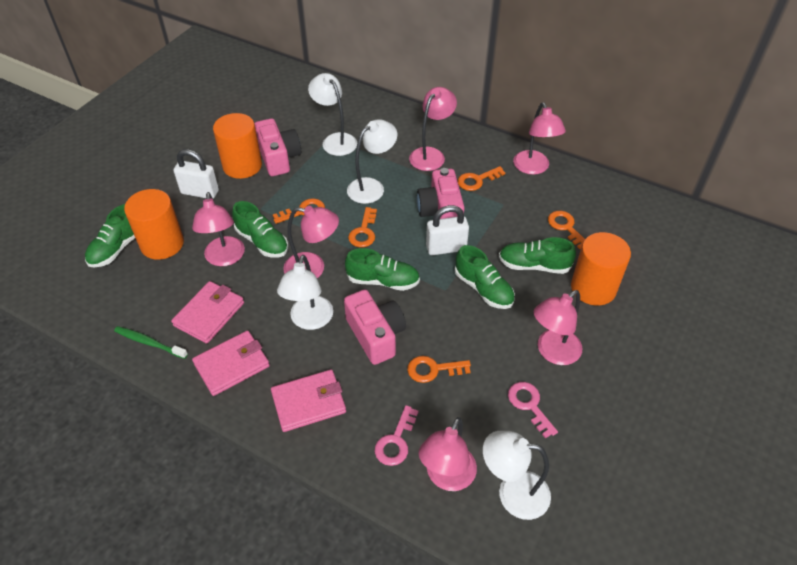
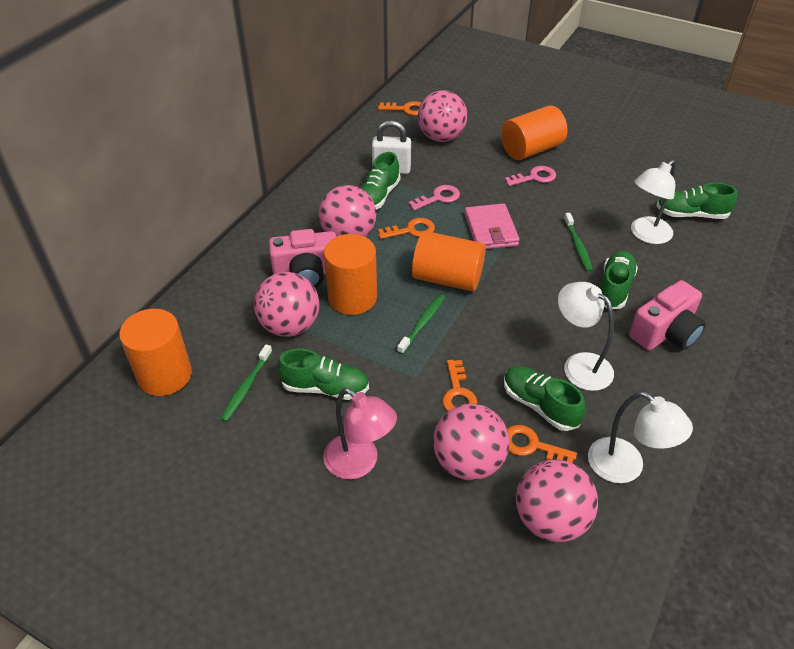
green toothbrush: [114,326,188,359] = 1 -> [221,344,272,422] [397,294,445,354] [564,213,593,272] = 3
orange cylinder: [124,189,184,260] [213,113,262,179] [571,232,631,306] = 3 -> [119,309,192,396] [324,234,377,315] [412,231,486,292] [501,105,568,160] = 4
orange key: [273,198,325,224] [348,207,377,247] [407,356,471,383] [458,166,505,191] [548,211,585,249] = 5 -> [378,101,421,115] [378,218,435,239] [442,360,477,411] [507,425,577,463] = 4
pink ball: none = 0 -> [254,272,319,337] [319,185,376,237] [418,90,467,142] [433,404,509,480] [516,460,598,542] = 5
pink camera: [254,118,301,176] [344,290,406,365] [417,168,465,219] = 3 -> [269,229,337,288] [629,280,706,350] = 2
pink lamp: [192,192,245,266] [283,206,339,278] [409,87,457,171] [418,417,477,491] [513,102,566,175] [534,290,582,365] = 6 -> [323,388,397,479] = 1
pink wallet: [171,281,244,344] [192,331,270,396] [271,369,346,432] = 3 -> [464,203,520,249] = 1
white lamp: [277,255,333,330] [308,73,357,156] [347,119,397,204] [483,431,551,520] = 4 -> [558,282,614,391] [588,391,693,483] [631,160,676,244] = 3
white padlock: [173,149,219,199] [426,205,469,255] = 2 -> [372,120,411,174] = 1

